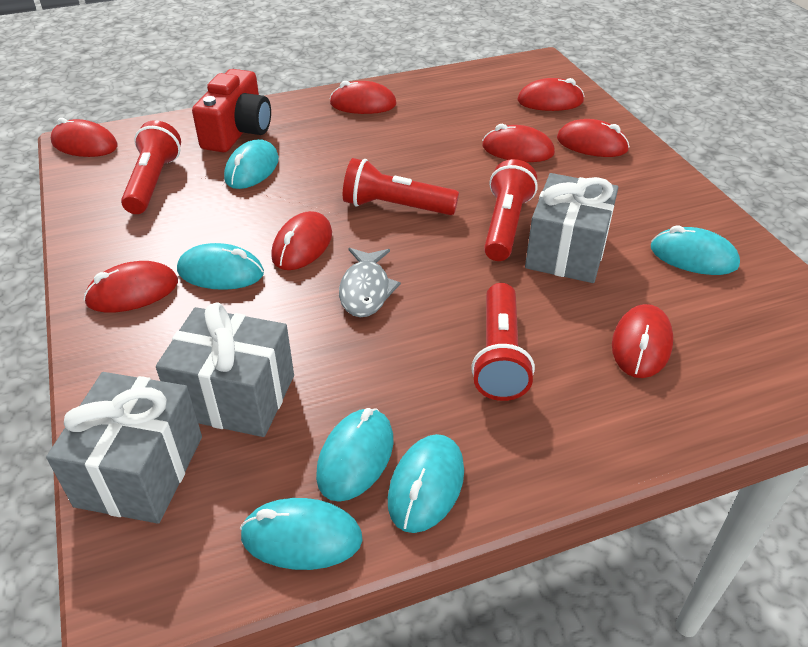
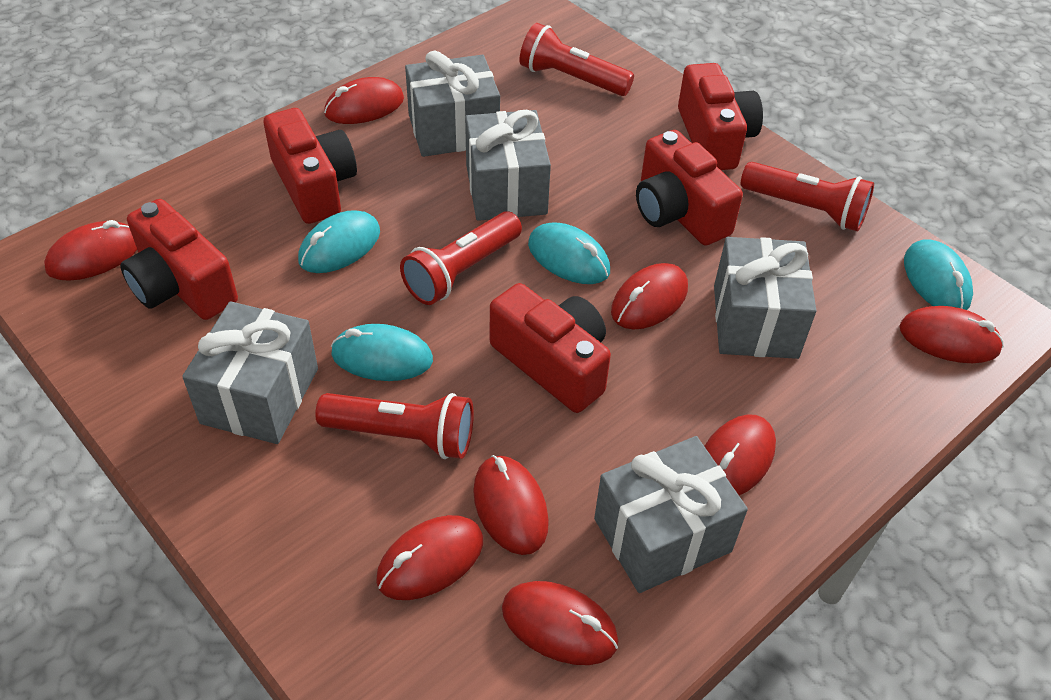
grey fish: [339,248,401,317] = 1 -> none = 0
grey gift: [46,372,202,524] [156,302,294,437] [525,173,618,283] = 3 -> [182,301,318,444] [405,51,500,157] [465,110,551,221] [594,436,748,593] [714,237,816,359] = 5
red camera: [192,69,271,152] = 1 -> [120,199,238,320] [264,108,357,224] [490,283,611,413] [636,130,743,246] [678,63,763,170] = 5
turquoise mouse: [177,243,264,290] [224,139,279,189] [240,498,363,570] [316,408,393,502] [388,434,464,533] [651,226,740,275] = 6 -> [298,210,380,273] [331,324,433,381] [528,223,610,284] [904,239,973,310] = 4

